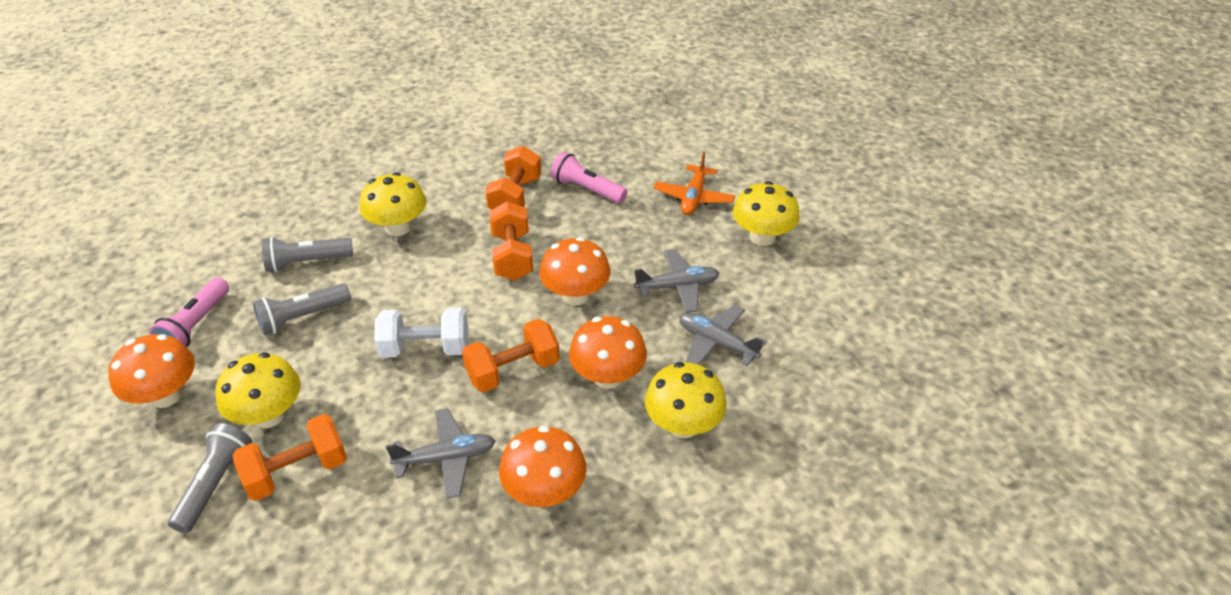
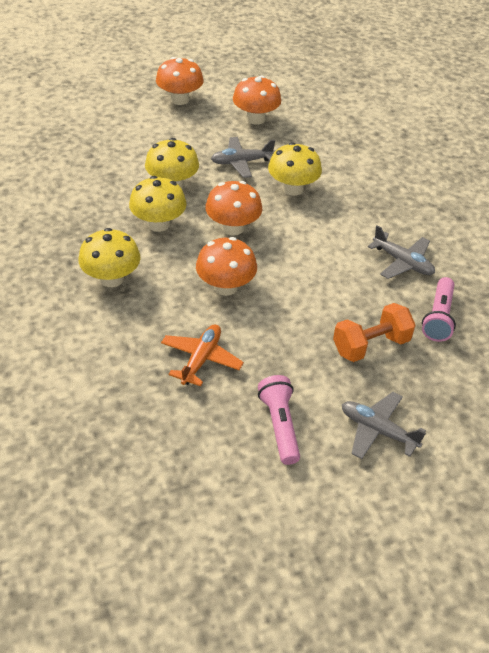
grey flashlight: [168,423,252,533] [253,283,351,335] [261,237,353,272] = 3 -> none = 0
orange dumbbell: [233,414,347,501] [462,319,560,392] [485,146,541,210] [489,201,533,281] = 4 -> [333,303,416,362] = 1
white dumbbell: [374,308,468,358] = 1 -> none = 0

